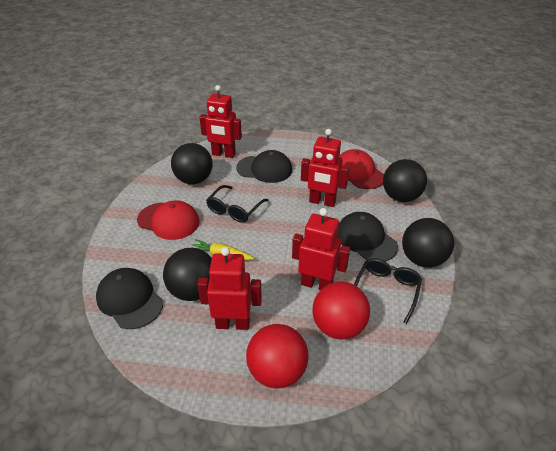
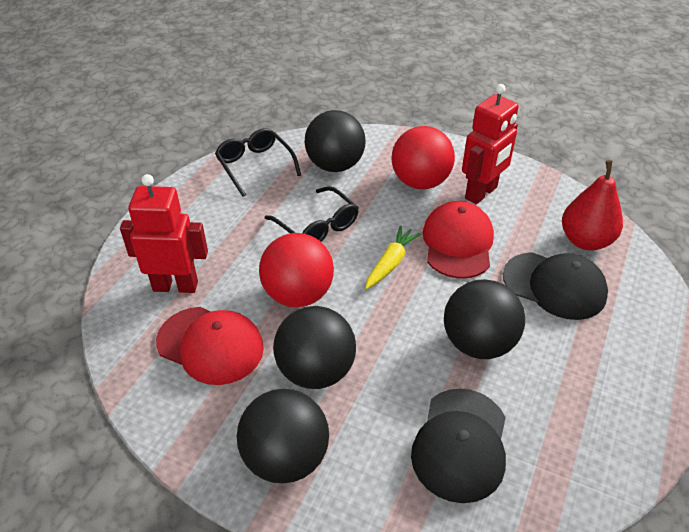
black cap: [96,268,163,329] [236,150,292,183] [337,212,398,262] = 3 -> [411,389,506,503] [503,252,608,320] = 2
red pear: none = 0 -> [562,160,623,250] = 1
red robot: [197,247,262,330] [199,85,242,158] [292,208,350,290] [301,129,349,207] = 4 -> [120,174,208,293] [462,84,519,204] = 2

